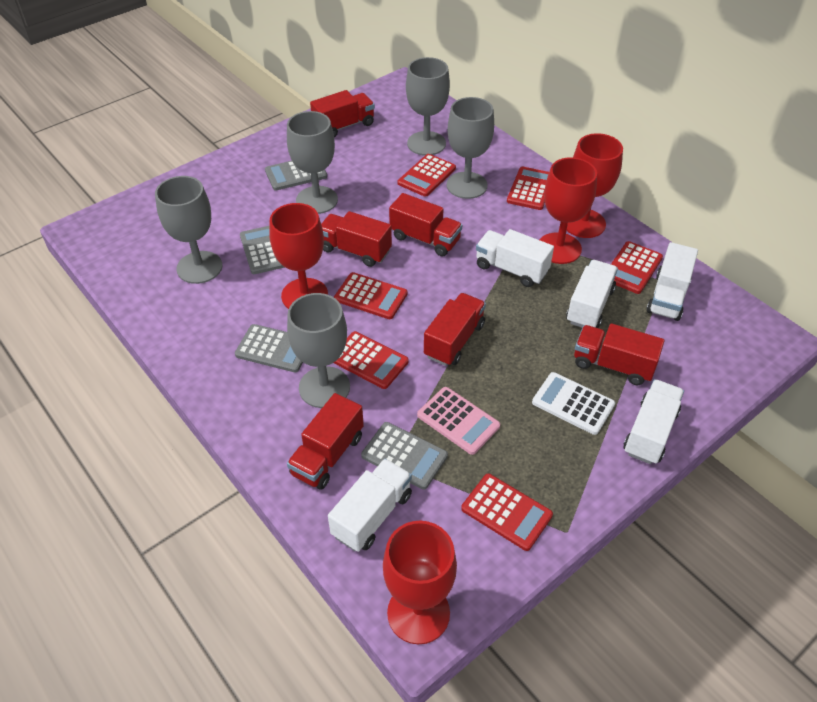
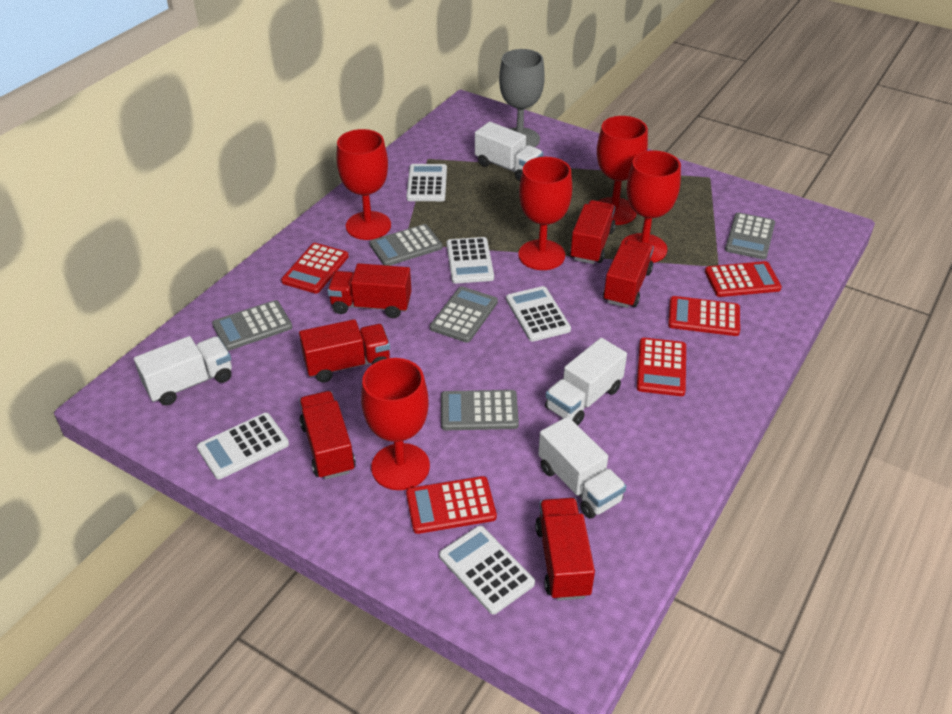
grey calculator: [235,324,303,372] [240,226,285,274] [265,161,327,190] [361,422,448,490] = 4 -> [212,300,292,351] [369,224,443,266] [430,286,498,343] [441,390,519,430] [725,212,775,259] = 5
grey goblet: [155,176,222,284] [287,111,338,214] [287,293,350,408] [406,57,450,156] [446,97,494,199] = 5 -> [499,49,545,147] = 1
pink calculator: [417,387,500,455] = 1 -> none = 0
red calculator: [334,272,408,319] [334,331,409,389] [398,154,456,197] [461,474,553,551] [507,167,549,210] [611,241,663,294] = 6 -> [281,243,349,294] [406,476,497,534] [637,338,686,396] [668,296,740,336] [705,261,782,297] = 5
red goblet: [269,203,328,309] [383,521,457,645] [539,157,597,264] [567,133,623,238] = 4 -> [336,129,391,240] [361,358,430,490] [518,157,572,270] [597,116,648,225] [621,150,681,263] = 5
white calculator: [532,372,615,435] = 1 -> [197,413,289,479] [406,164,447,201] [439,525,535,614] [447,237,494,284] [506,286,571,342] = 5
white truck: [328,458,412,552] [476,229,554,287] [566,260,618,328] [623,379,684,464] [647,242,698,321] = 5 -> [134,336,232,405] [475,122,543,181] [538,417,626,519] [545,338,627,425] = 4

